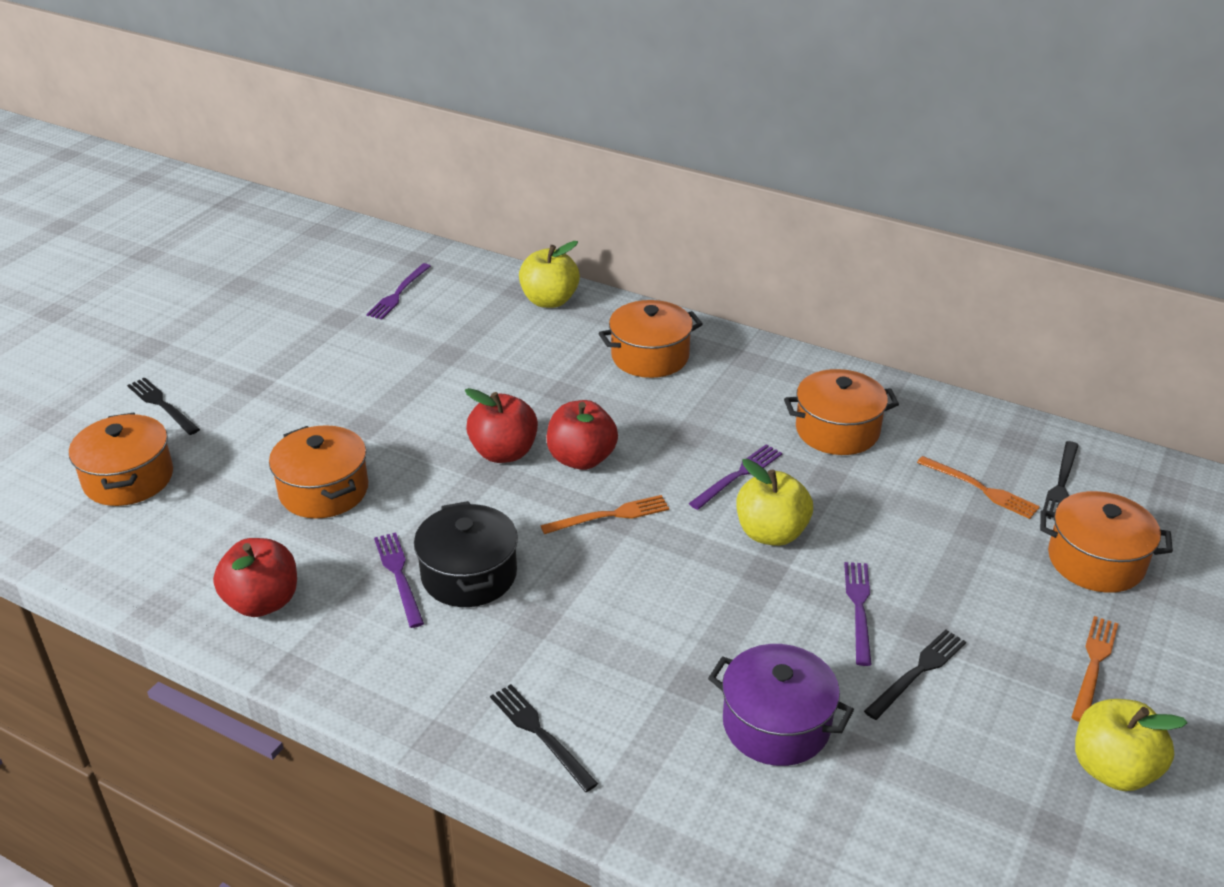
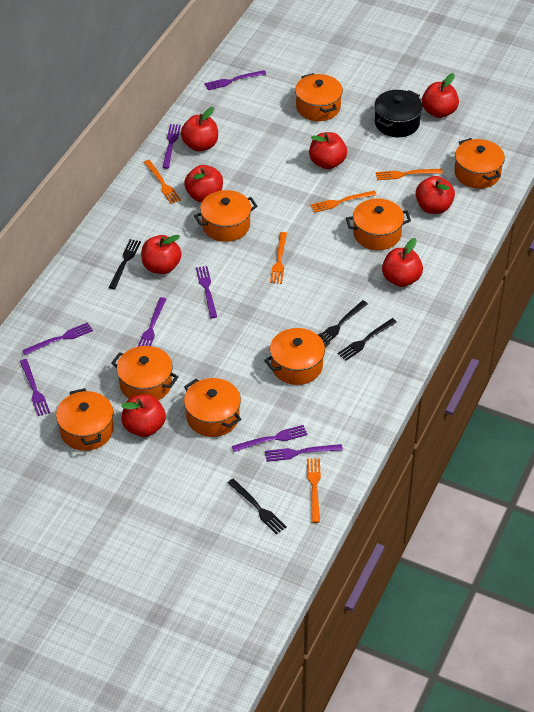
orange fork: [541,495,669,534] [917,456,1040,519] [1071,616,1118,722] = 3 -> [144,160,181,204] [270,232,287,284] [307,458,321,523] [310,191,377,213] [376,169,443,180] = 5
orange pot: [69,413,173,506] [269,425,368,519] [598,300,703,378] [784,369,899,455] [1040,491,1173,593] = 5 -> [56,388,114,451] [111,346,178,400] [184,378,241,437] [194,190,257,242] [264,328,330,385] [295,73,343,121] [346,198,411,250] [454,138,505,189] = 8
purple fork: [366,263,431,320] [374,533,424,628] [689,444,782,510] [844,562,872,666] = 4 -> [20,359,50,416] [22,322,93,355] [138,297,167,347] [162,124,181,169] [196,266,217,318] [205,70,266,90] [232,425,308,452] [265,444,343,462] = 8
purple pot: [708,644,854,766] = 1 -> none = 0
red apple: [213,538,297,617] [465,388,538,463] [547,400,618,470] = 3 -> [121,394,166,437] [141,235,182,274] [181,107,218,152] [184,165,223,203] [309,132,347,169] [382,238,423,287] [416,176,455,214] [422,73,459,118] = 8
yellow apple: [519,241,580,308] [737,459,813,546] [1075,699,1188,791] = 3 -> none = 0

